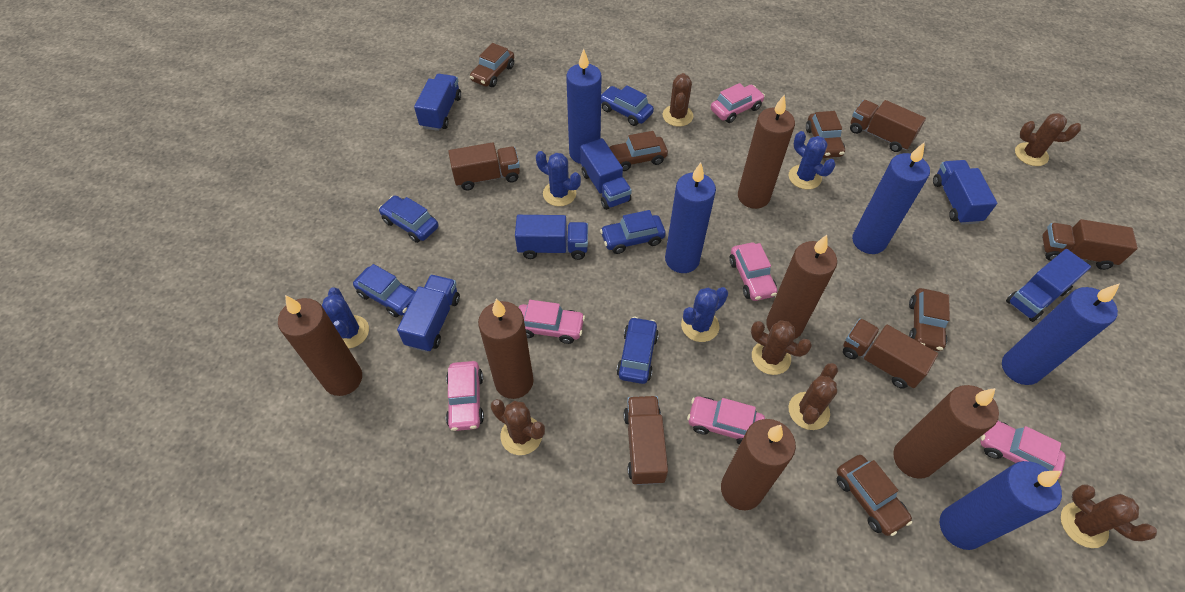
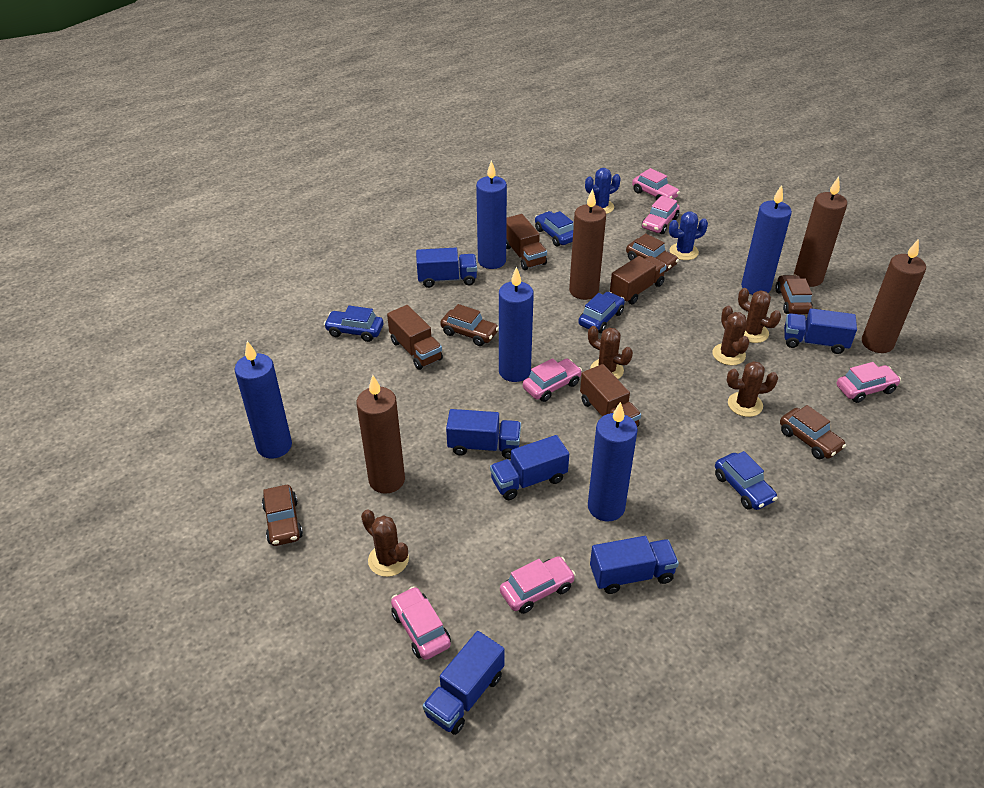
blue cactus: [322,287,369,349] [536,151,581,206] [681,287,728,342] [789,131,835,189] = 4 -> [585,168,621,214] [669,212,708,260] = 2
blue car: [353,264,415,317] [378,195,438,243] [600,210,666,254] [601,85,654,126] [617,317,659,384] = 5 -> [324,306,384,342] [535,211,574,247] [578,292,625,333] [715,451,778,510] = 4
brown cactus: [491,399,545,455] [663,73,693,127] [751,320,812,375] [789,363,838,430] [1015,113,1081,166] [1061,484,1157,548] = 6 -> [361,509,409,577] [588,326,633,379] [712,306,749,365] [727,361,778,417] [738,288,781,343] = 5
brown candle: [278,295,362,396] [478,299,534,399] [721,419,796,510] [738,94,795,209] [766,235,837,339] [893,385,999,479] = 6 -> [356,375,405,494] [569,189,606,300] [794,176,847,287] [862,239,926,353] = 4
brown truck: [448,142,520,191] [624,396,668,485] [843,318,938,389] [850,100,926,152] [1042,219,1138,270] = 5 -> [387,305,443,370] [506,214,547,270] [580,364,641,427] [610,256,667,304] = 4

